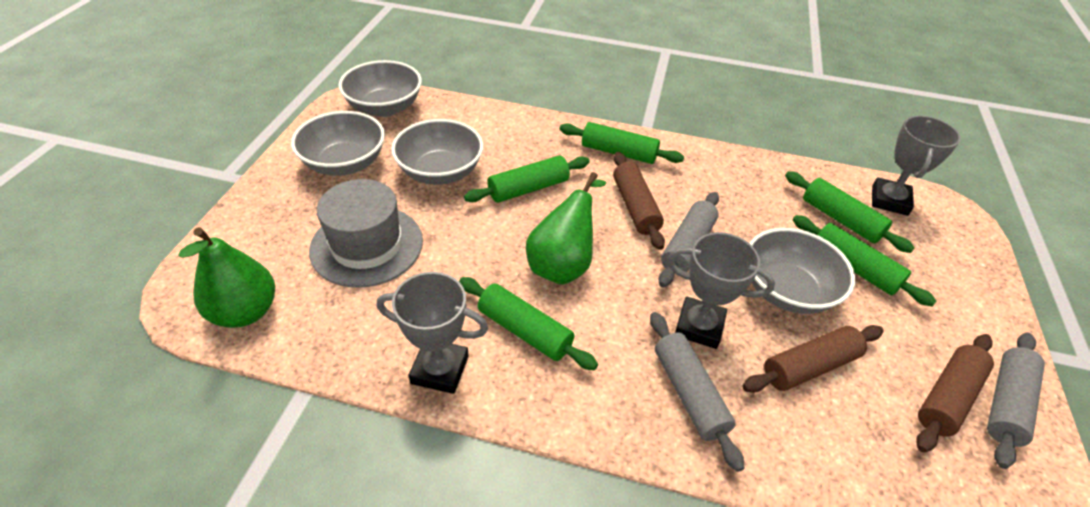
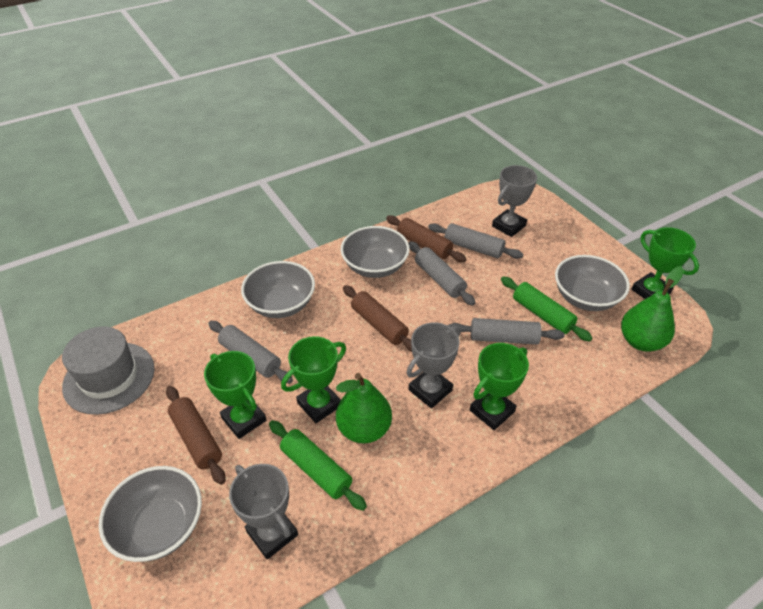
green rolling pin: [459,277,598,370] [464,156,590,203] [559,122,684,164] [785,171,914,253] [793,215,936,306] = 5 -> [269,420,367,511] [501,276,592,342] = 2
green trophy: none = 0 -> [204,351,266,439] [281,336,346,423] [470,343,529,430] [632,227,699,299] = 4
grey rolling pin: [650,312,744,472] [659,192,719,287] [987,332,1045,469] = 3 -> [208,321,293,383] [408,241,476,306] [428,223,523,259] [448,318,565,345] = 4

